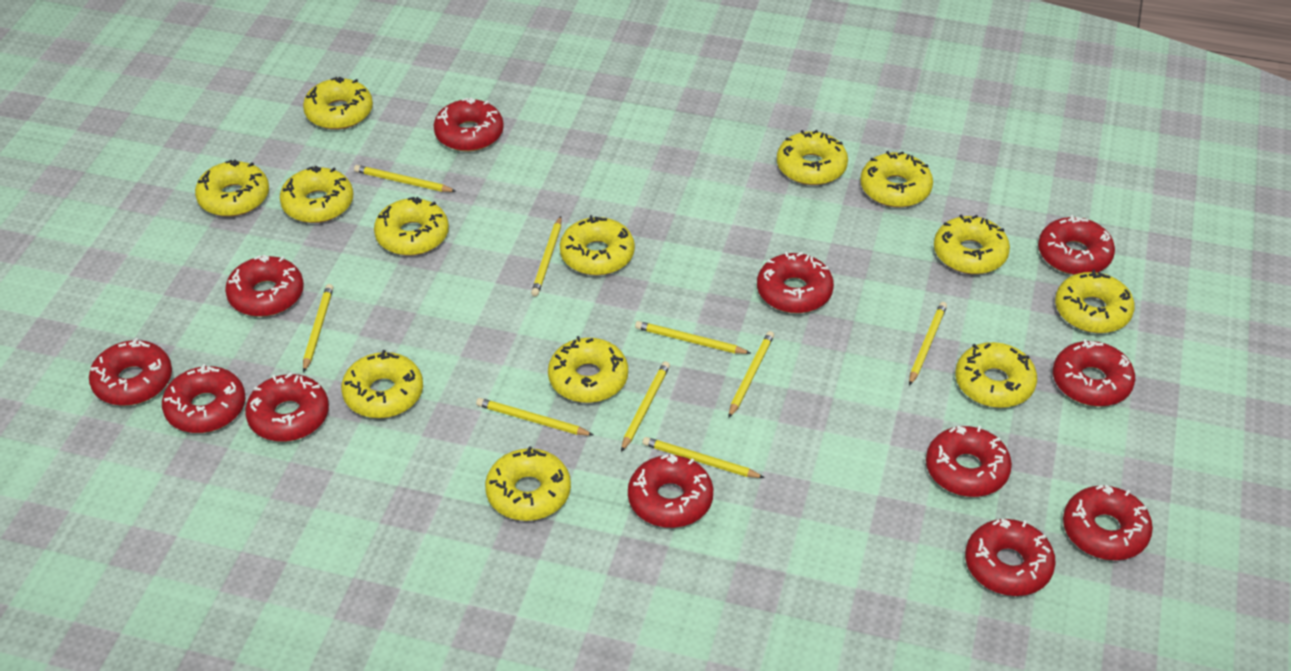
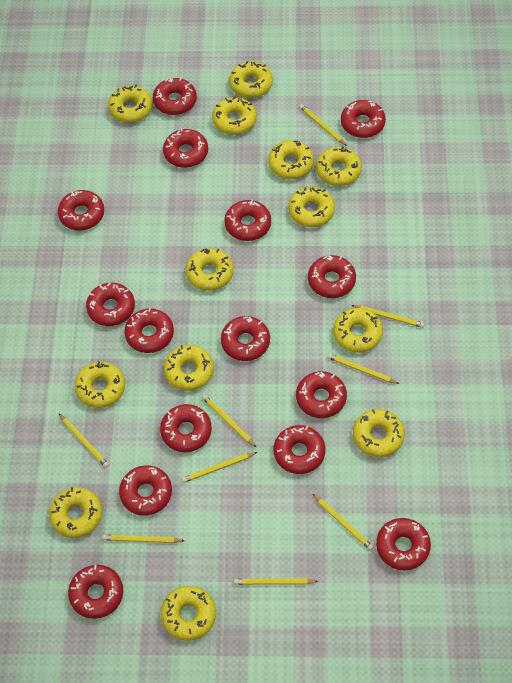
red donut: [89,338,172,406] [162,364,246,433] [225,255,304,317] [245,373,329,442] [434,97,504,152] [628,454,713,528] [757,251,834,313] [926,426,1012,497] [965,518,1056,596] [1038,215,1115,275] [1053,339,1135,406] [1063,485,1153,560] = 12 -> [58,190,104,230] [68,565,123,619] [86,283,135,326] [119,465,172,516] [124,308,174,353] [153,77,197,115] [160,404,212,452] [163,128,208,168] [221,316,270,361] [224,199,271,241] [273,425,325,474] [296,371,347,418] [308,255,356,298] [341,100,386,138] [376,518,431,570] = 15

